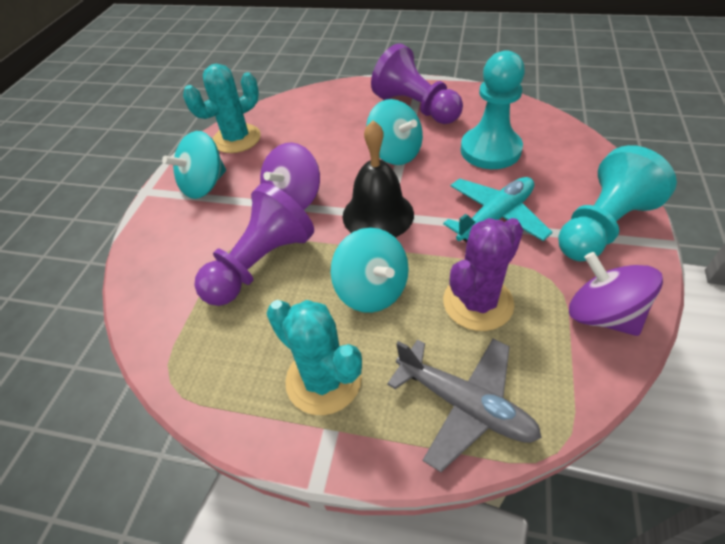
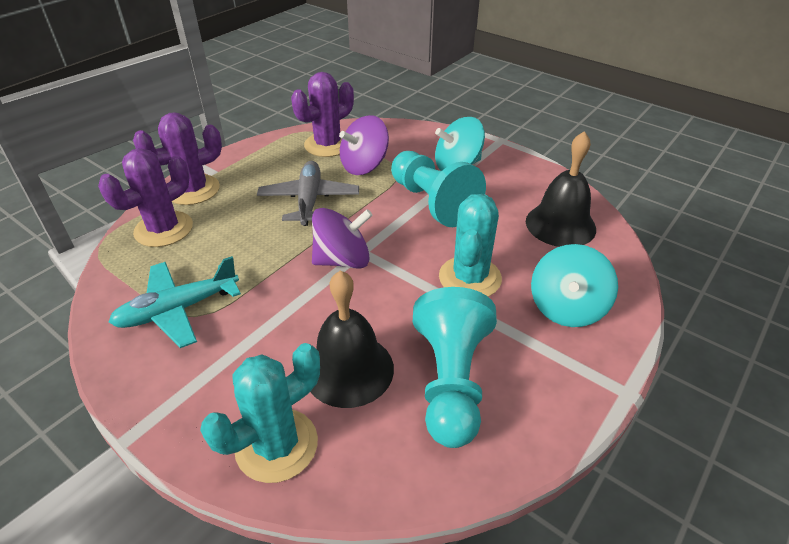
black bell: [342,120,414,238] = 1 -> [311,270,394,408] [526,131,596,247] = 2
purple cactus: [443,218,524,331] = 1 -> [98,148,193,247] [133,112,222,205] [291,72,354,157] = 3
purple pawn: [194,183,314,306] [371,43,463,124] = 2 -> none = 0
turquoise spinning top: [162,131,226,199] [331,228,409,313] [366,99,423,165] = 3 -> [435,117,485,171] [531,244,618,327] = 2

